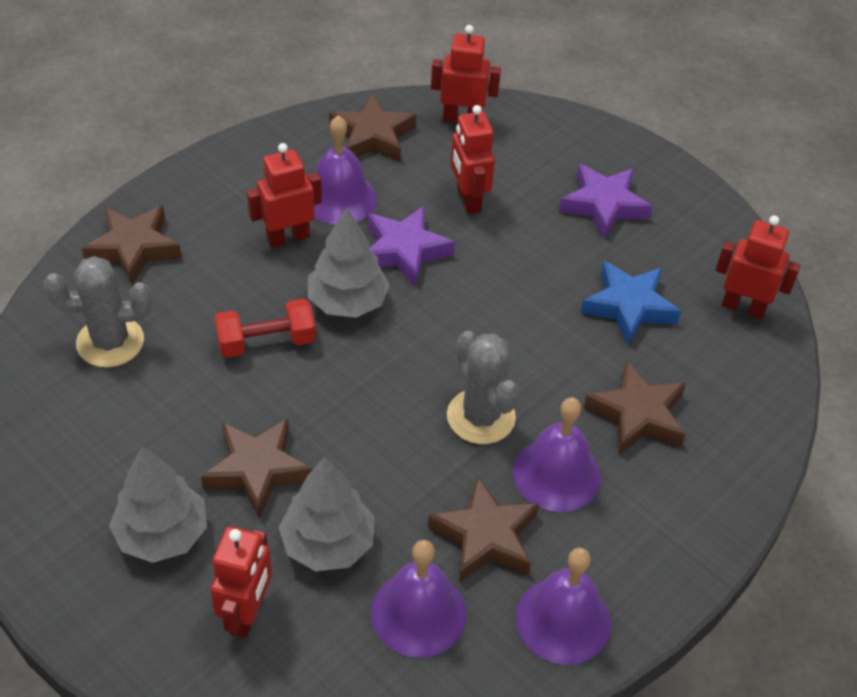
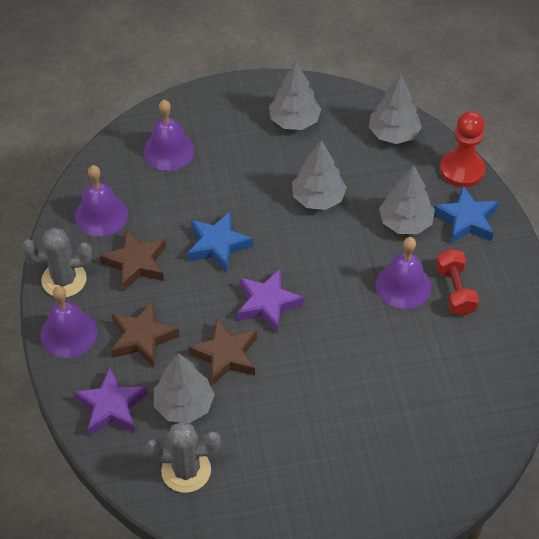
blue star: [581,261,681,345] = 1 -> [188,212,253,272] [434,186,499,243] = 2
brown star: [82,206,182,285] [201,418,312,519] [329,93,416,162] [428,476,539,582] [584,360,686,455] = 5 -> [100,229,166,291] [111,301,179,367] [188,318,257,386] = 3
grey tree: [109,446,207,563] [279,457,375,571] [308,208,390,318] = 3 -> [154,353,215,423] [269,62,321,130] [292,140,347,210] [369,74,422,144] [379,165,435,234] = 5
red pawn: none = 0 -> [440,111,485,187] = 1
red robot: [210,526,272,638] [247,143,322,248] [431,25,501,123] [450,105,495,214] [716,216,801,319] = 5 -> none = 0

